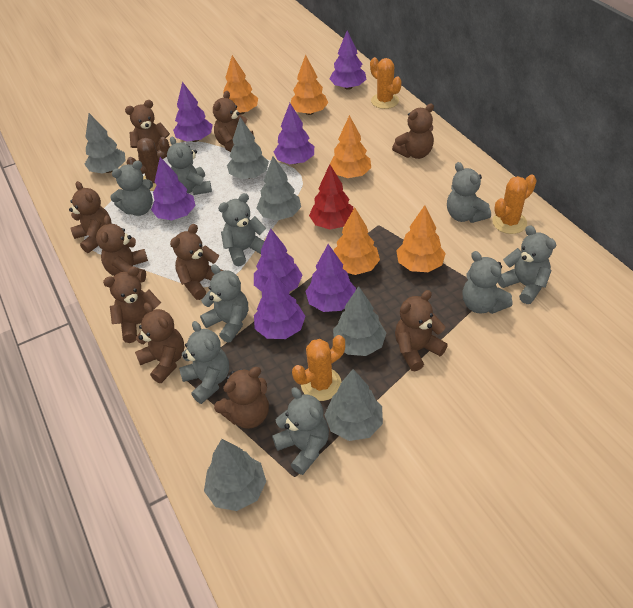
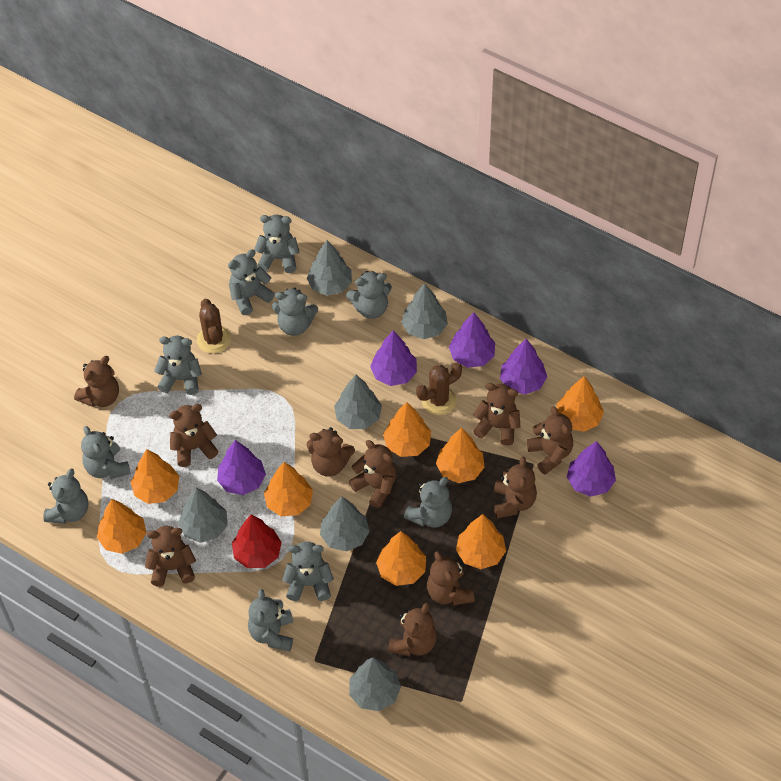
brown cactus: [126,137,170,191] = 1 -> [197,299,231,354] [416,362,462,415] = 2
grey teddy bear: [110,161,153,216] [167,137,212,195] [179,321,229,404] [200,264,248,343] [218,193,266,266] [272,387,329,475] [447,162,491,223] [462,251,513,314] [498,225,556,304] = 9 -> [43,468,88,524] [81,426,131,479] [154,336,202,395] [228,249,275,315] [248,589,293,652] [254,215,300,273] [272,287,318,336] [282,541,334,601] [346,271,392,319] [404,477,452,528] = 10
orange cactus: [292,335,345,401] [370,57,402,109] [492,174,537,234] = 3 -> none = 0
orange tree: [223,55,258,115] [291,55,328,115] [330,115,371,178] [334,207,380,275] [396,205,446,272] = 5 -> [97,499,147,554] [131,449,179,504] [264,462,313,516] [376,531,426,586] [383,402,431,457] [436,428,485,483] [456,514,506,569] [557,376,604,432] = 8
purple tree: [151,157,195,220] [173,82,213,142] [254,228,302,292] [254,271,306,339] [274,103,314,164] [306,244,356,312] [329,30,367,90] = 7 -> [217,440,266,495] [370,330,417,386] [449,312,495,368] [500,339,547,394] [567,441,616,497] = 5

